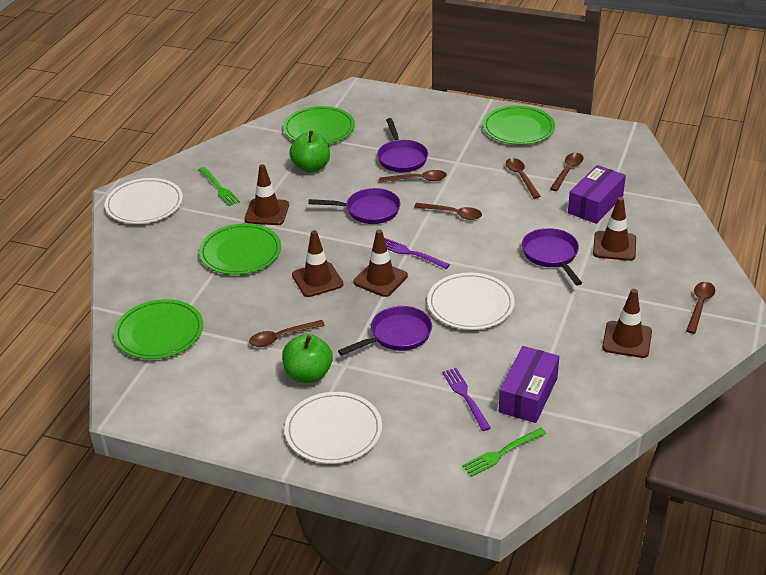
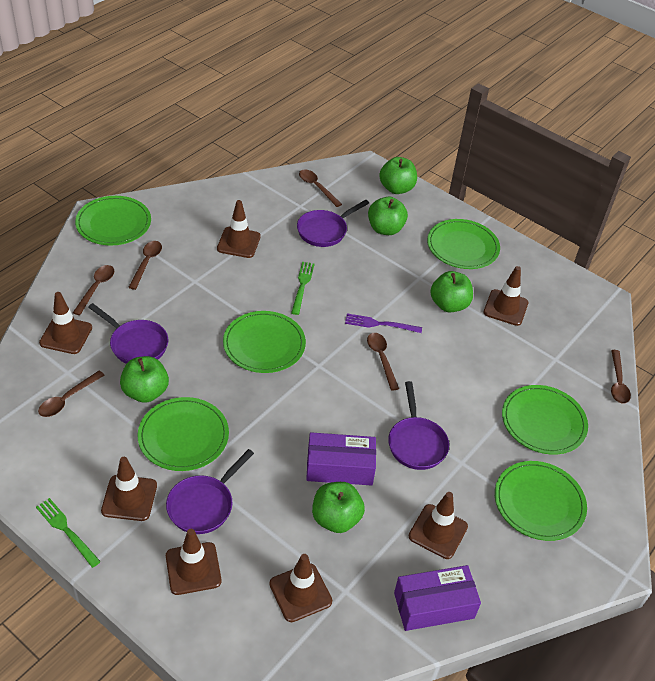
brown traffic cone: [244,164,289,225] [292,230,344,297] [353,230,408,297] [593,197,636,261] [602,289,652,358] = 5 -> [39,292,92,354] [101,457,157,521] [166,529,222,595] [217,200,261,258] [269,554,332,622] [409,492,468,559] [483,266,528,326] = 7
green apple: [282,334,333,383] [289,131,330,173] = 2 -> [120,356,169,403] [312,482,365,533] [368,197,408,235] [379,157,417,194] [430,271,473,312] = 5
green plate: [114,299,203,359] [199,224,281,275] [283,106,355,144] [483,105,555,145] = 4 -> [75,196,151,246] [138,397,229,471] [223,311,306,373] [427,219,500,269] [495,461,587,541] [502,385,588,455] = 6
purple fork: [384,238,450,269] [442,368,491,431] = 2 -> [345,314,422,333] = 1
white plate: [105,178,183,224] [284,392,382,464] [427,273,515,330] = 3 -> none = 0

